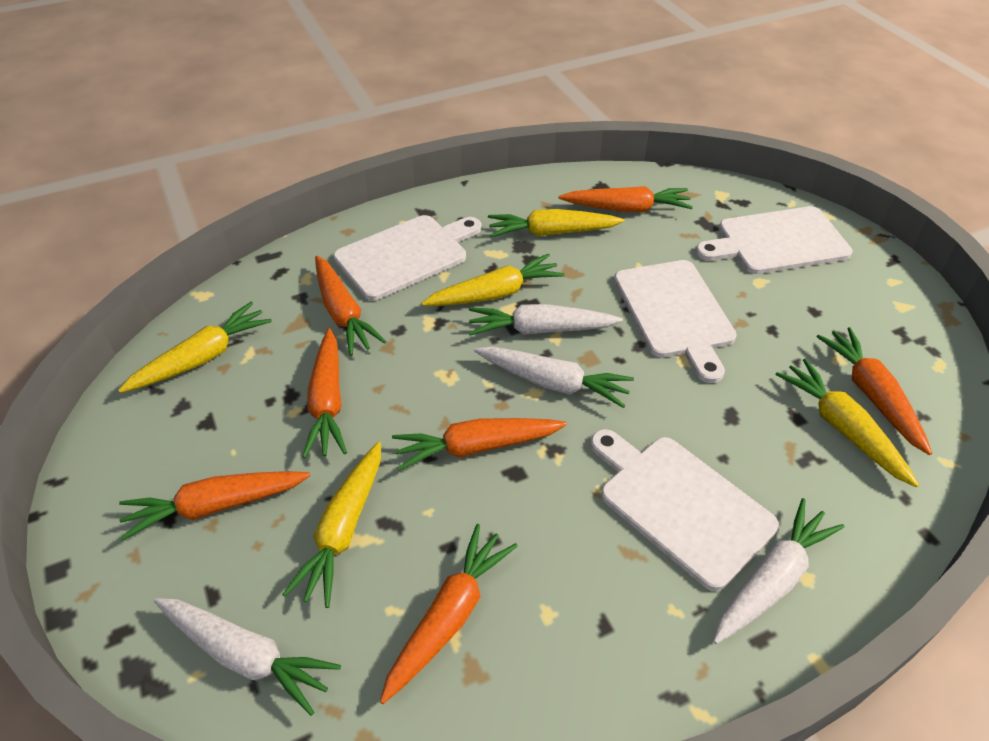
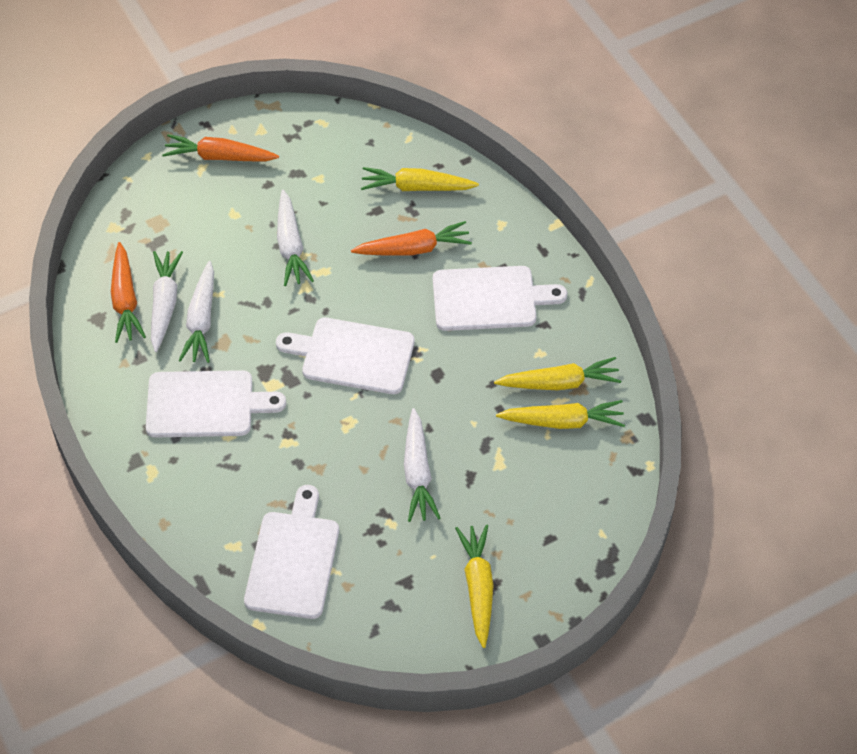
orange carrot: [119,471,310,541] [302,328,347,458] [315,256,387,356] [380,524,518,704] [392,418,567,471] [559,186,693,212] [817,327,932,455] = 7 -> [111,242,146,343] [162,134,279,161] [351,221,472,256] = 3
yellow carrot: [118,302,272,393] [282,442,381,608] [421,254,565,306] [488,209,625,237] [775,359,919,488] = 5 -> [361,167,479,191] [455,524,494,648] [494,357,621,390] [496,400,625,429] = 4

